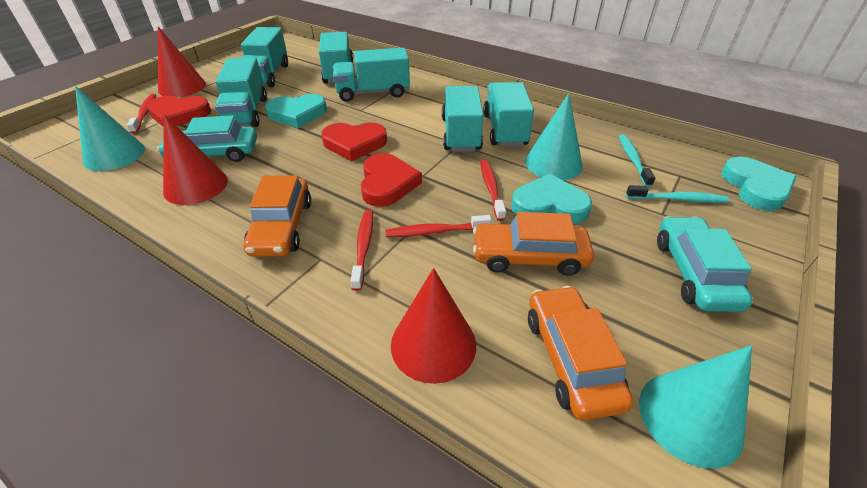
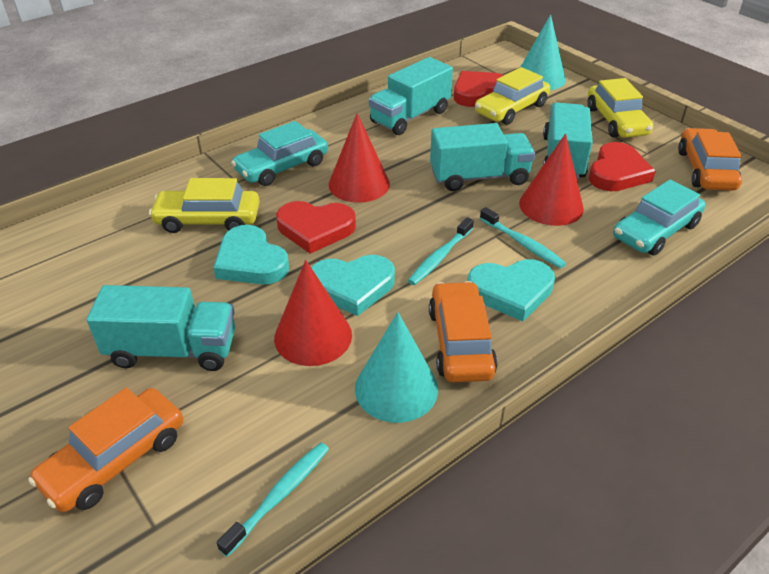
red toothbrush: [127,94,156,134] [351,210,373,291] [385,215,492,237] [480,159,506,221] = 4 -> none = 0
turquoise cone: [75,86,145,171] [525,93,583,180] [639,346,752,469] = 3 -> [355,312,438,423] [521,14,566,90] = 2
turquoise toothbrush: [619,134,655,187] [626,185,729,203] = 2 -> [217,442,329,557] [408,217,474,285] [480,207,566,268] = 3
turquoise truck: [215,57,267,127] [241,27,288,87] [319,32,354,84] [333,48,410,102] [442,86,484,152] [483,82,534,147] = 6 -> [87,285,235,371] [369,57,453,135] [430,123,535,191] [543,103,593,179] = 4
yellow car: none = 0 -> [149,178,260,233] [475,67,550,125] [587,78,653,138] = 3

